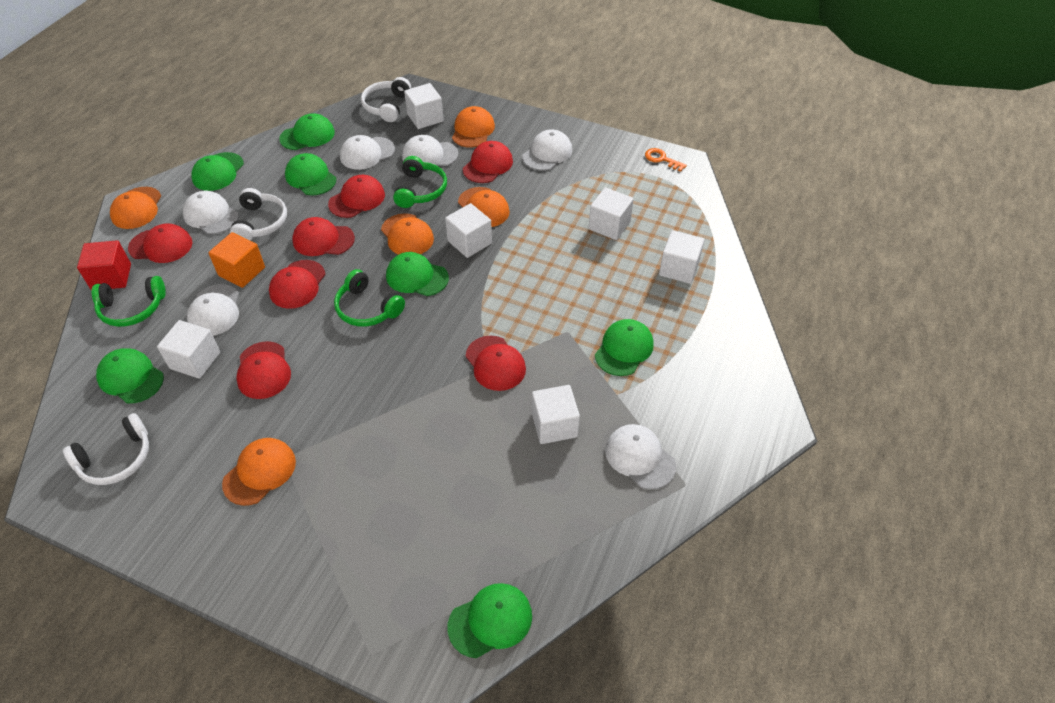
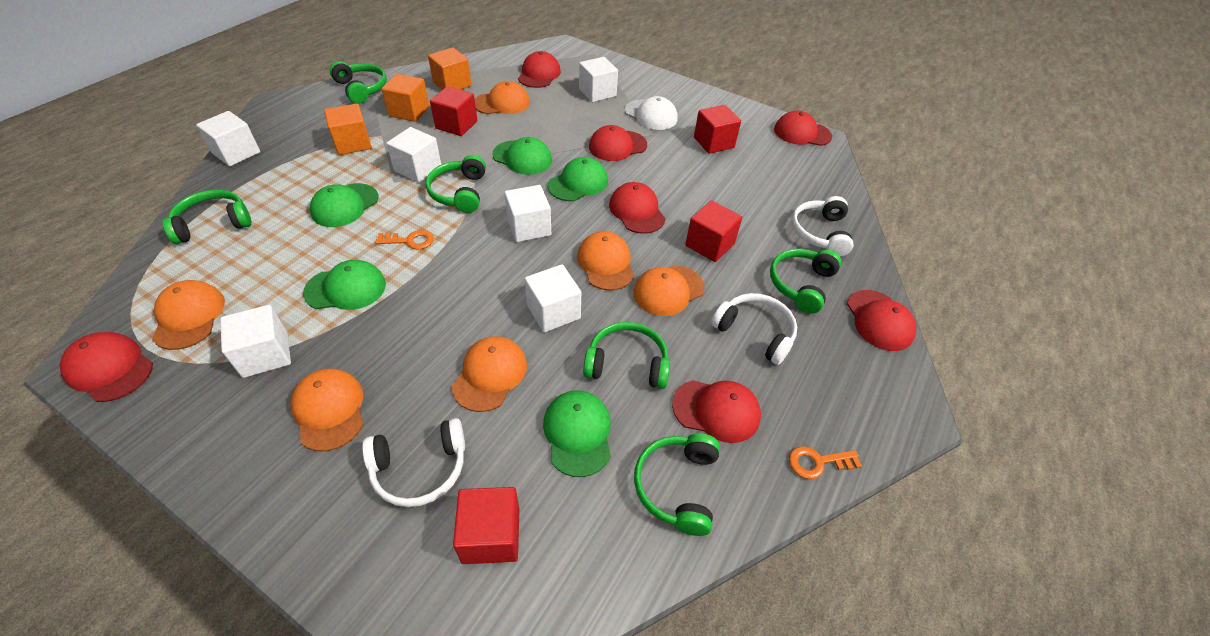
green cap: [96,348,164,403] [191,152,244,191] [279,114,335,150] [285,153,336,195] [386,252,449,296] [447,583,532,658] [595,319,654,376] = 7 -> [303,260,386,310] [310,183,379,227] [492,137,552,175] [543,390,611,477] [548,157,608,201] = 5
green headphones: [91,276,166,327] [334,269,405,327] [393,156,447,208] = 3 -> [162,190,251,244] [330,61,386,104] [426,155,486,213] [583,322,670,389] [634,433,720,536] [770,249,842,314] = 6
orange cap: [110,187,161,229] [222,438,296,506] [381,213,434,255] [452,106,495,148] [458,187,510,227] = 5 -> [152,280,225,350] [290,369,364,451] [452,336,527,412] [475,81,530,114] [577,231,635,291] [633,265,705,316] = 6
orange cube: [208,232,265,288] = 1 -> [324,104,372,155] [381,74,429,122] [428,47,472,90] = 3
orange key: [645,148,687,172] = 1 -> [375,230,434,249] [789,446,862,479] = 2
red cube: [77,240,131,290] = 1 -> [430,86,477,136] [453,487,520,564] [685,200,742,262] [694,105,741,154] = 4
white cap: [183,191,239,234] [187,284,239,336] [340,135,395,170] [402,135,459,166] [522,130,572,171] [605,424,676,489] = 6 -> [625,96,677,130] = 1

